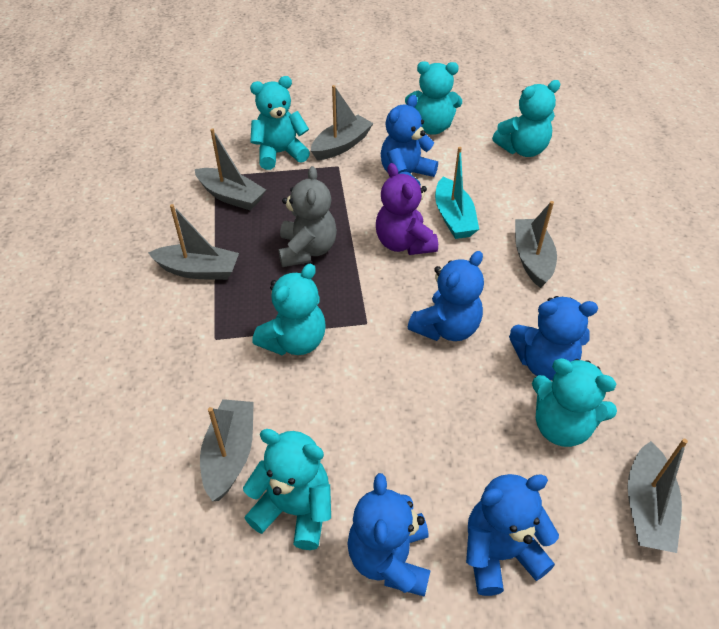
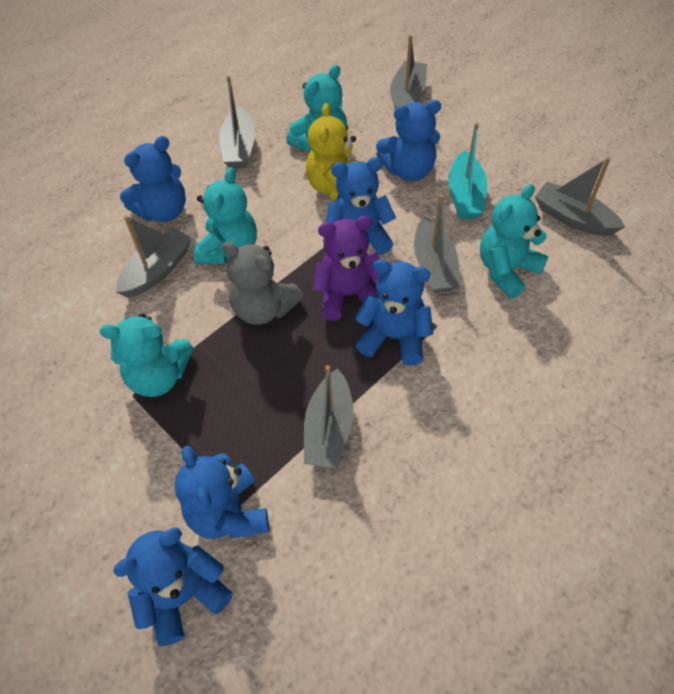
blue teddy bear: [347,473,431,597] [381,95,438,186] [408,251,484,341] [466,474,559,596] [509,296,598,380] = 5 -> [113,528,233,646] [120,136,186,222] [175,446,269,539] [326,157,396,255] [354,259,433,365] [376,100,441,181] = 6
turquoise teddy bear: [243,429,331,550] [250,76,310,170] [252,264,325,355] [405,61,462,135] [492,80,560,157] [532,358,617,447] = 6 -> [100,313,193,397] [194,167,257,264] [286,64,347,152] [480,184,548,298] = 4
yellow teddy bear: none = 0 -> [306,103,362,201] = 1

